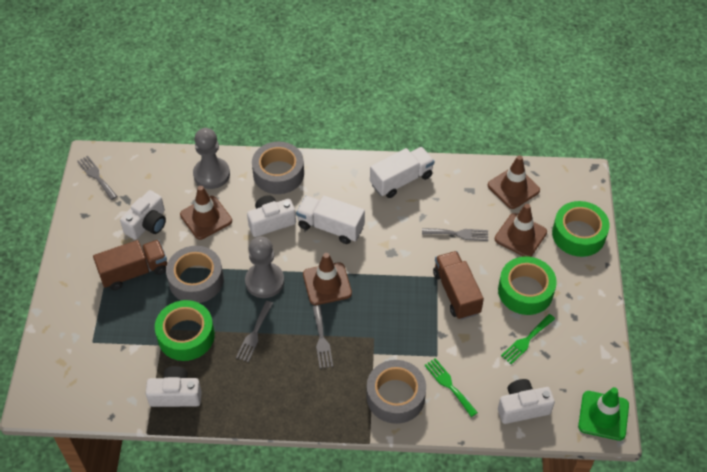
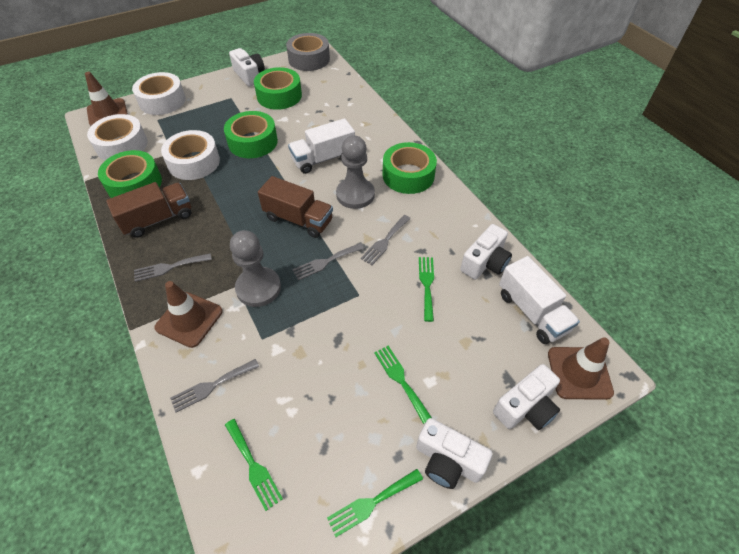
brown traffic cone: [180,186,232,240] [303,253,352,305] [488,155,540,209] [495,204,547,257] = 4 -> [85,72,128,126] [154,281,223,348] [548,337,614,400] = 3
green fork: [424,358,478,417] [501,314,555,364] = 2 -> [225,419,283,511] [327,469,423,537] [374,346,432,424] [419,257,434,322] = 4
green tape: [155,300,215,361] [498,257,557,315] [552,201,610,257] = 3 -> [98,150,162,198] [224,111,278,158] [254,67,302,110] [383,142,437,194] = 4
green traffic cone: [578,387,629,441] = 1 -> none = 0
grey tape: [166,246,224,303] [252,142,304,194] [366,360,426,424] = 3 -> [286,33,330,71] = 1
white tape: none = 0 -> [87,114,148,160] [132,72,186,115] [161,130,220,180] = 3

